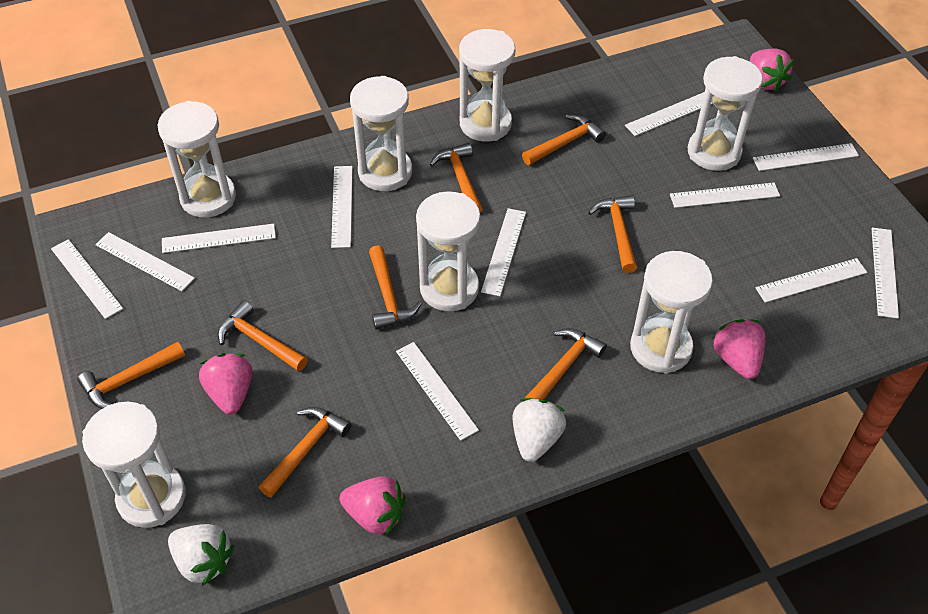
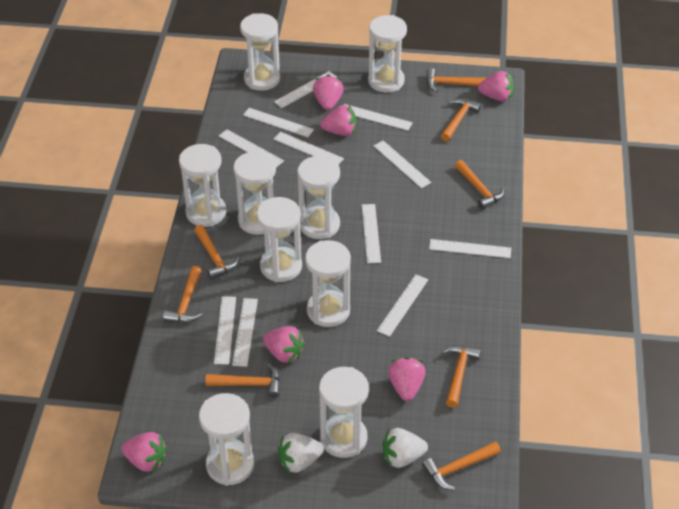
pink strawberry: [199,353,252,415] [340,476,405,536] [712,319,766,379] [750,48,794,92] = 4 -> [121,432,167,472] [263,326,305,363] [313,75,343,110] [320,105,357,136] [388,357,426,401] [478,71,514,102] = 6
white hourglass: [82,402,186,528] [158,101,236,218] [350,76,412,191] [416,191,480,311] [459,29,515,142] [630,251,713,374] [688,56,763,171] = 7 -> [179,144,226,227] [199,393,254,486] [233,151,276,235] [240,13,280,91] [256,197,302,282] [297,156,340,239] [305,240,351,327] [319,367,369,458] [368,15,407,93] = 9

